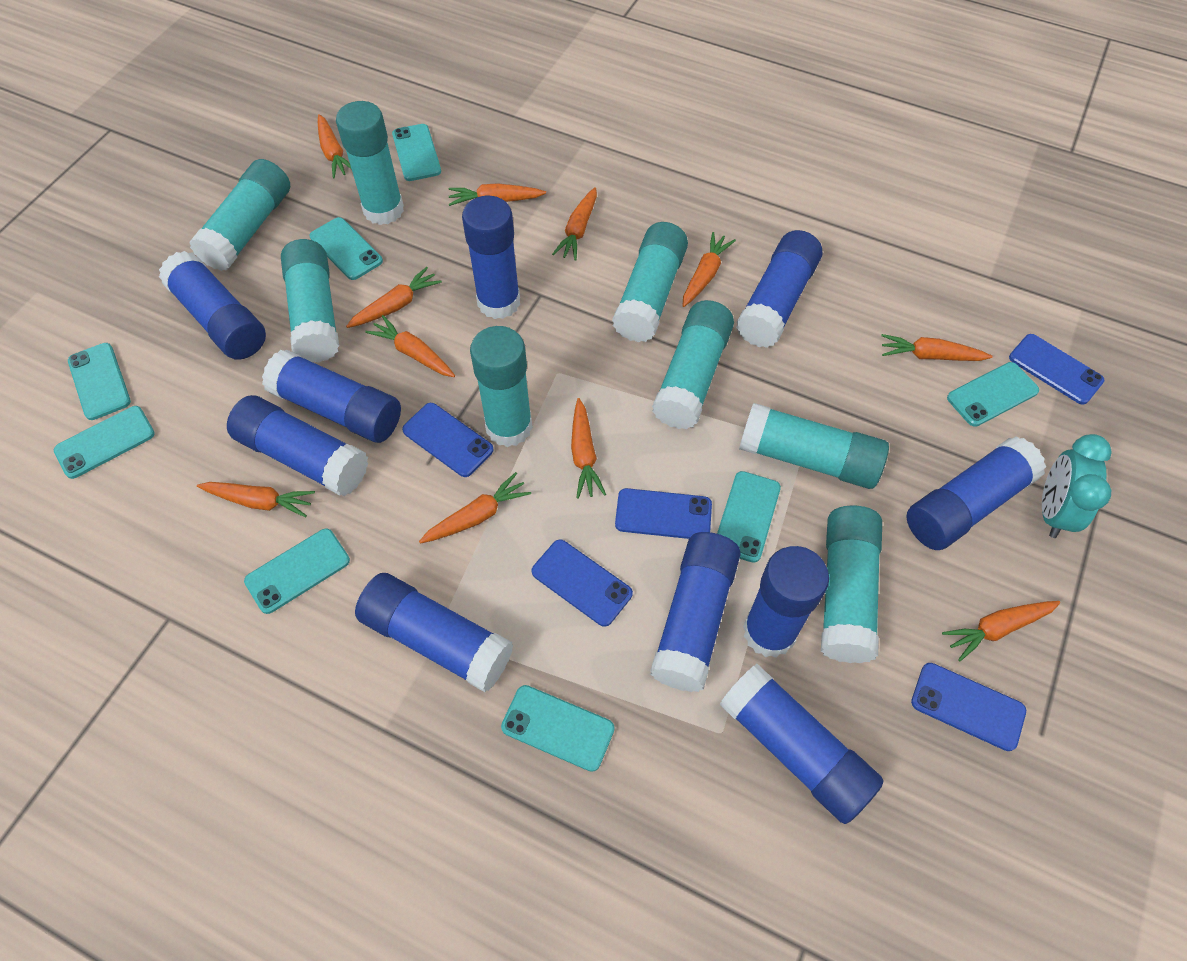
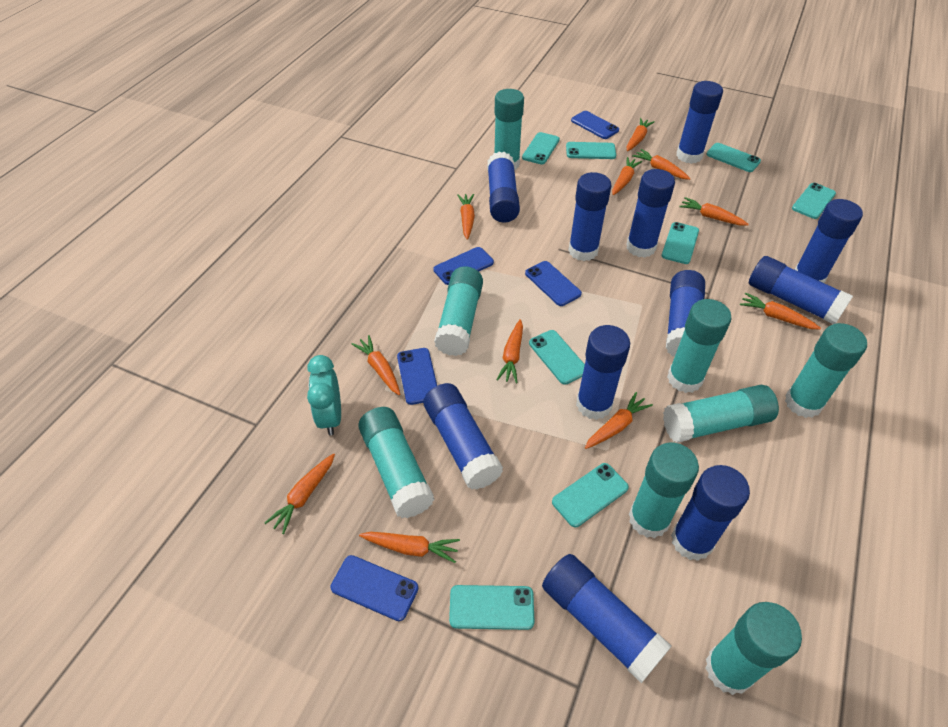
blue glue stick: [159,251,266,360] [227,395,368,496] [262,349,401,443] [355,573,513,692] [462,196,520,319] [650,532,741,692] [719,664,884,824] [736,230,822,348] [743,546,829,658] [906,436,1046,550] = 10 -> [423,383,503,490] [487,152,520,223] [542,554,672,683] [568,172,611,261] [576,325,630,420] [626,169,675,258] [666,270,705,357] [671,465,750,561] [676,81,723,164] [749,256,853,324] [794,199,863,283] = 11

